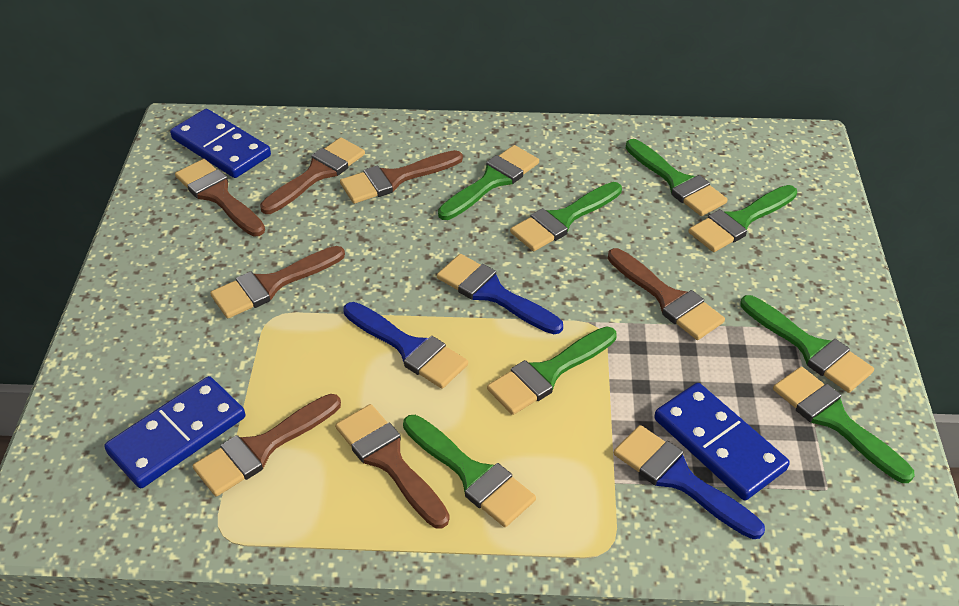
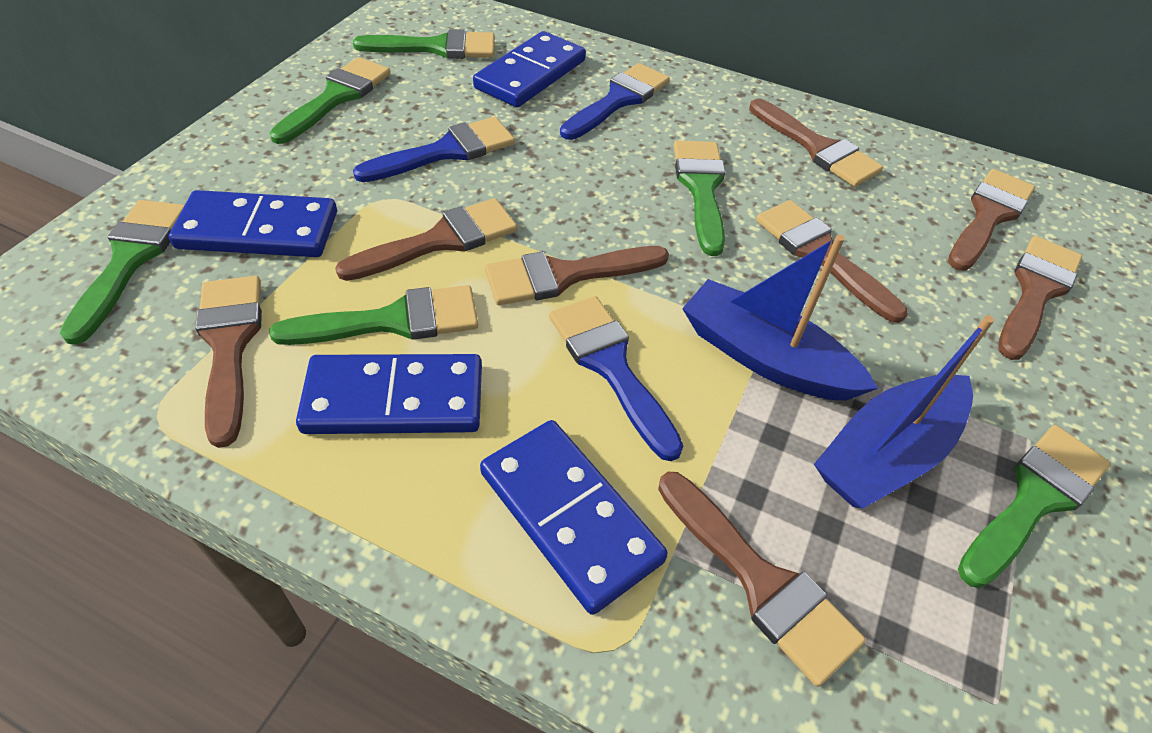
blue boat: none = 0 -> [682,235,878,401] [814,315,994,509] = 2
blue domino: [104,376,245,488] [170,109,271,178] [654,383,790,500] = 3 -> [169,190,337,257] [296,354,482,434] [473,31,586,107] [480,420,668,615] = 4
brown brush: [175,159,265,236] [193,394,341,496] [210,246,345,318] [260,137,365,214] [335,404,450,529] [340,150,463,204] [608,248,725,340] = 7 -> [195,276,262,448] [335,198,517,281] [485,246,669,305] [658,472,866,687] [749,98,883,187] [756,200,908,323] [948,169,1035,271] [998,236,1082,360] = 8
green brush: [403,415,536,527] [438,145,539,220] [487,326,617,415] [510,182,622,251] [626,139,728,216] [689,185,797,252] [740,295,874,393] [773,367,914,483] = 8 -> [60,200,185,345] [269,57,391,144] [269,285,478,345] [353,29,495,59] [674,140,725,256] [958,425,1111,588] = 6

